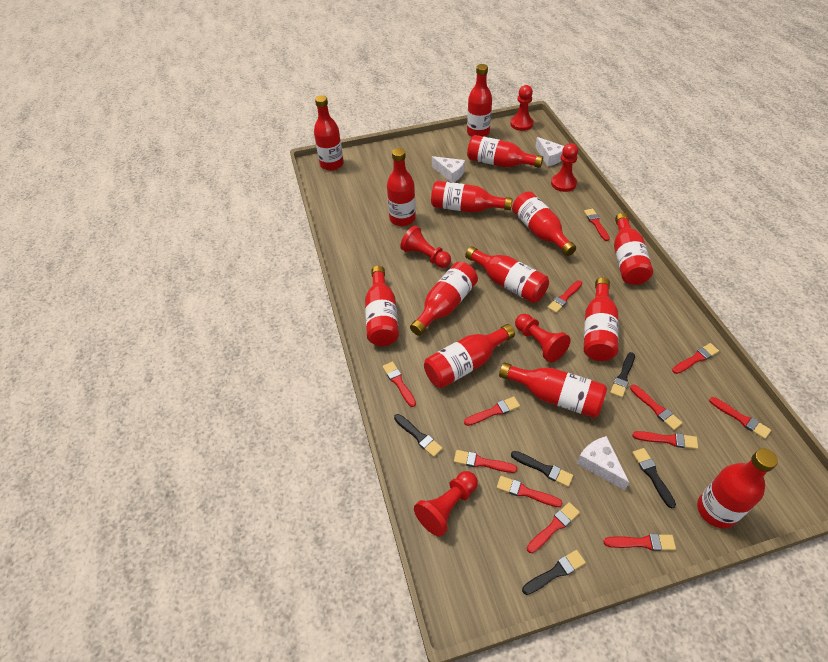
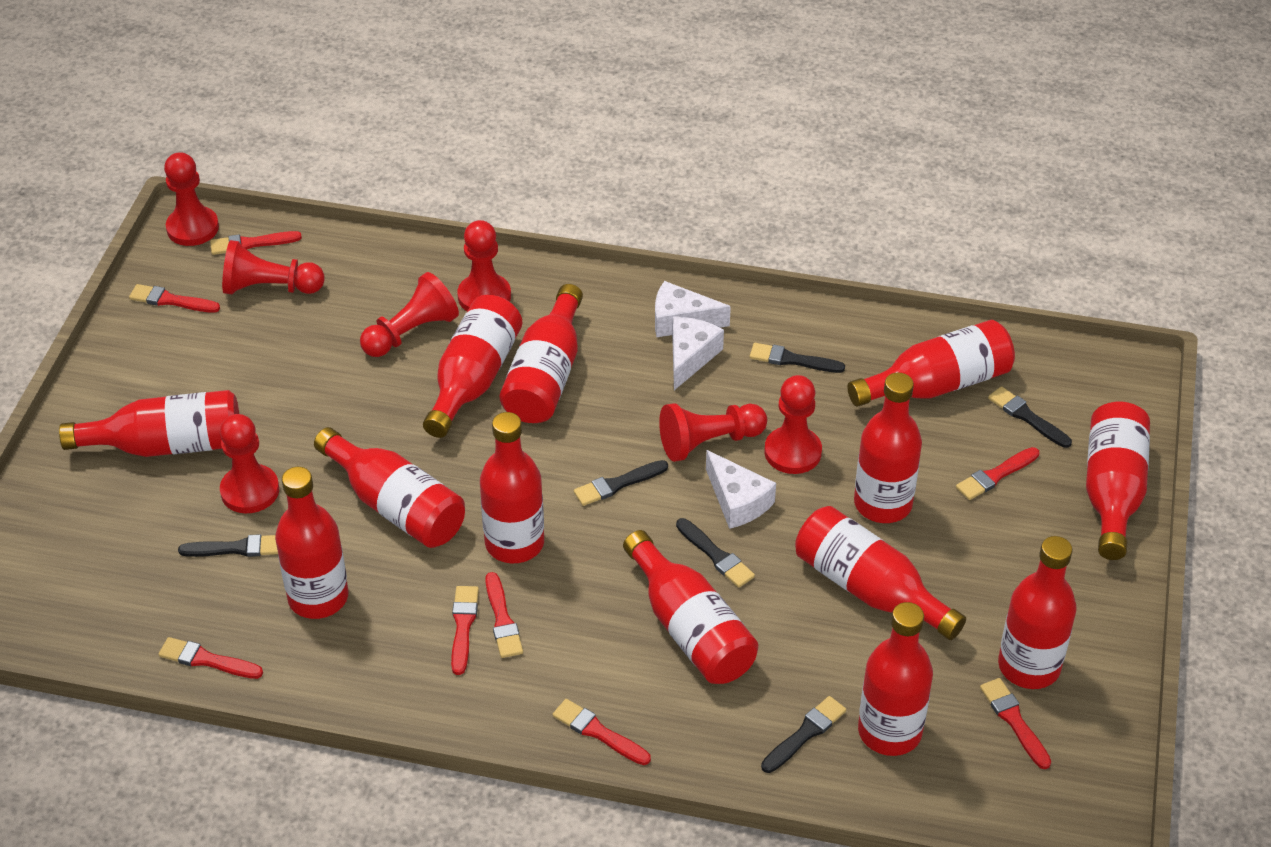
black brush: [394,414,443,457] [511,451,573,487] [522,550,586,595] [610,352,635,398] [632,448,676,508] = 5 -> [178,534,278,557] [574,460,668,506] [676,518,755,588] [750,343,845,373] [761,696,846,773] [988,386,1072,448] = 6
red bottle: [314,95,344,171] [365,266,399,346] [387,148,416,226] [410,262,478,336] [424,324,515,388] [431,181,513,213] [465,246,549,303] [467,64,492,137] [467,135,543,168] [499,362,607,418] [512,191,576,256] [584,277,619,361] [614,213,653,285] [697,448,778,528] = 14 -> [59,390,239,457] [275,467,349,619] [314,427,465,548] [423,295,523,438] [480,412,544,563] [500,284,583,423] [623,530,758,684] [795,506,966,640] [847,320,1015,407] [854,372,922,523] [858,602,933,756] [998,536,1076,689] [1086,401,1150,560] = 13
red brush: [382,361,416,407] [454,450,517,473] [464,396,520,426] [497,476,563,507] [527,502,580,553] [547,280,582,313] [584,209,610,241] [603,534,676,551] [630,385,682,430] [632,431,698,449] [672,343,719,374] [709,397,771,439] = 12 -> [129,284,220,313] [158,637,263,679] [210,231,302,255] [451,586,479,675] [485,572,523,658] [553,699,651,765] [956,447,1039,500] [980,678,1051,769] = 8
red pawn: [400,225,451,268] [414,471,478,537] [510,85,533,131] [515,314,570,362] [551,143,578,192] = 5 -> [164,152,219,246] [220,414,279,513] [222,240,325,294] [360,272,459,357] [457,220,511,311] [659,403,767,462] [764,375,822,474] = 7

